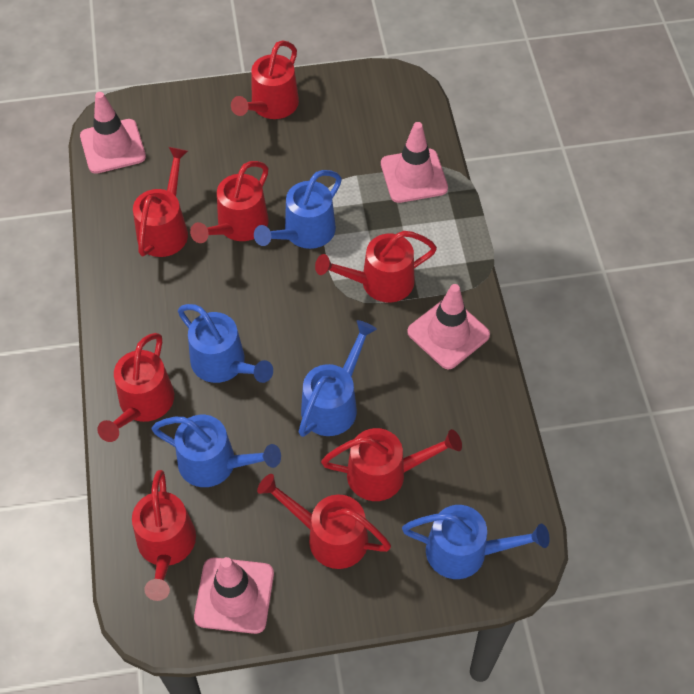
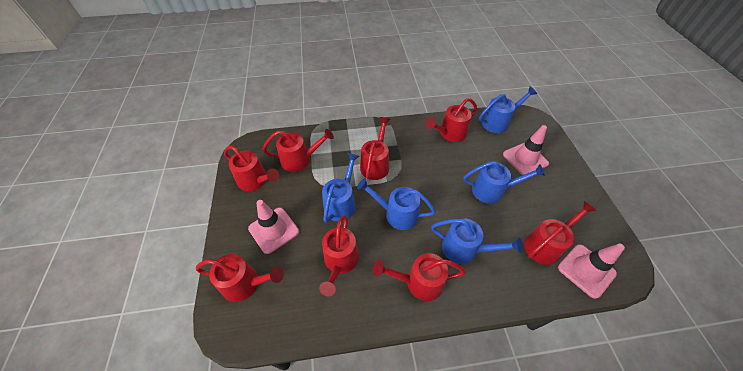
pink traffic cone: [80,92,146,174] [194,557,274,634] [381,122,448,203] [407,284,490,369] = 4 -> [248,200,299,254] [503,125,549,175] [558,244,625,299] = 3

